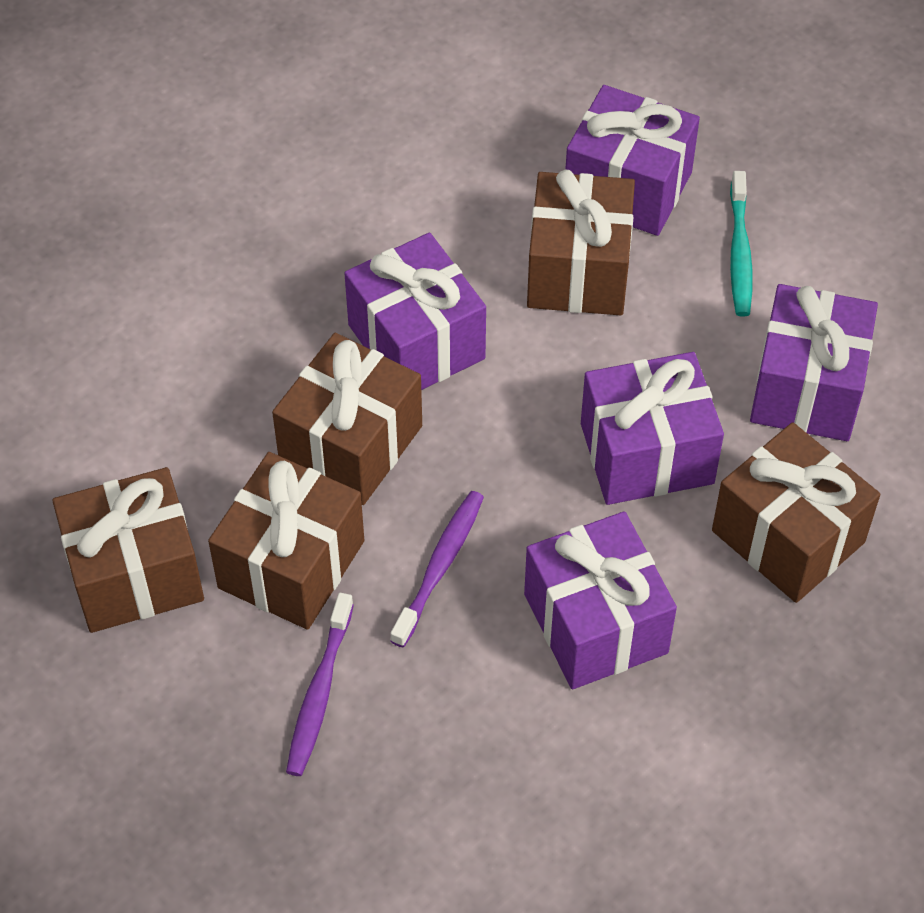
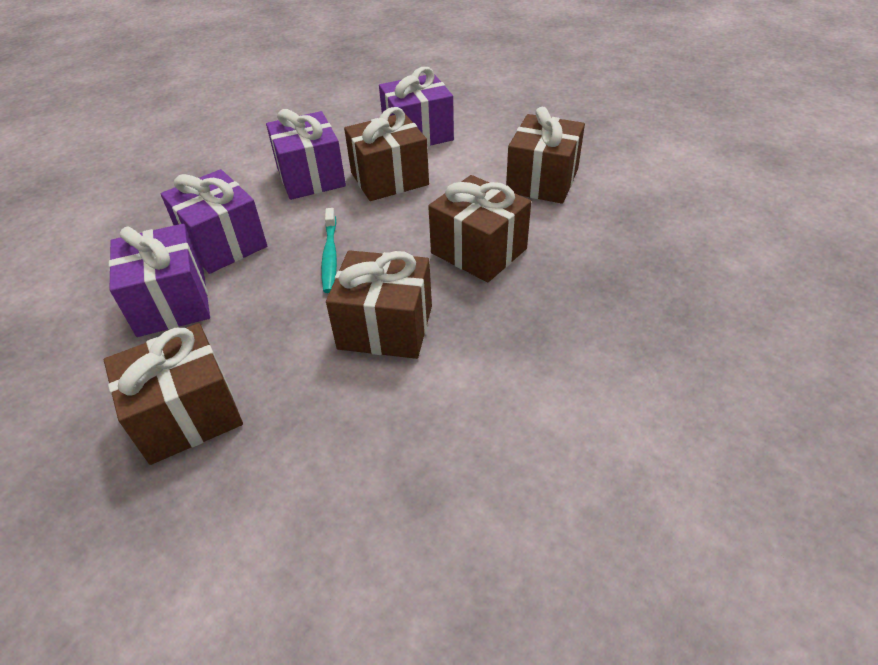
purple gift: [344,233,486,390] [524,511,677,689] [565,85,700,236] [581,352,724,505] [750,284,878,441] = 5 -> [109,224,210,337] [161,169,267,274] [266,109,346,200] [379,67,454,147] = 4
purple toothbrush: [286,593,354,776] [390,491,484,647] = 2 -> none = 0

